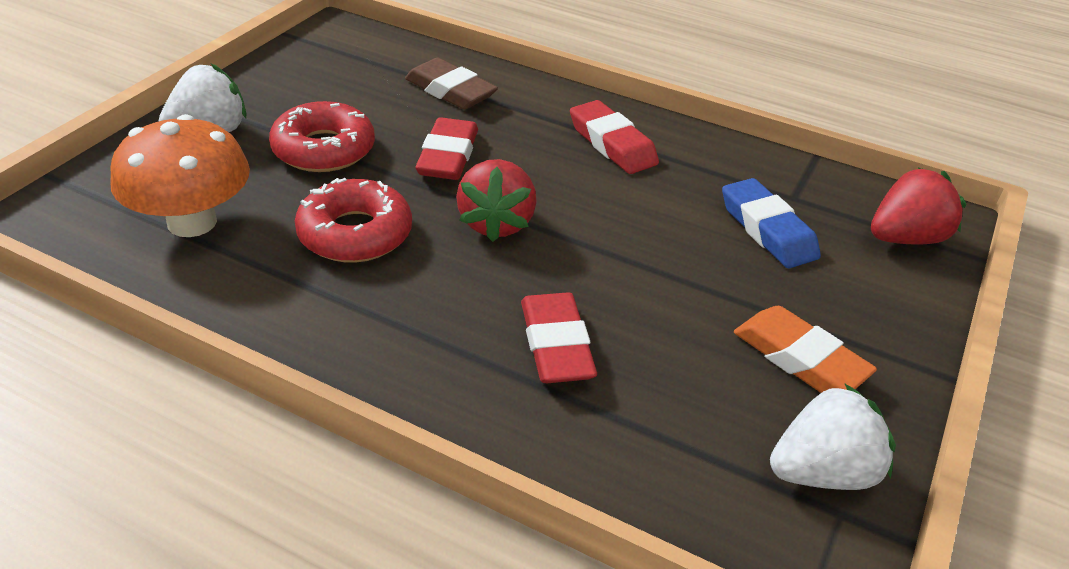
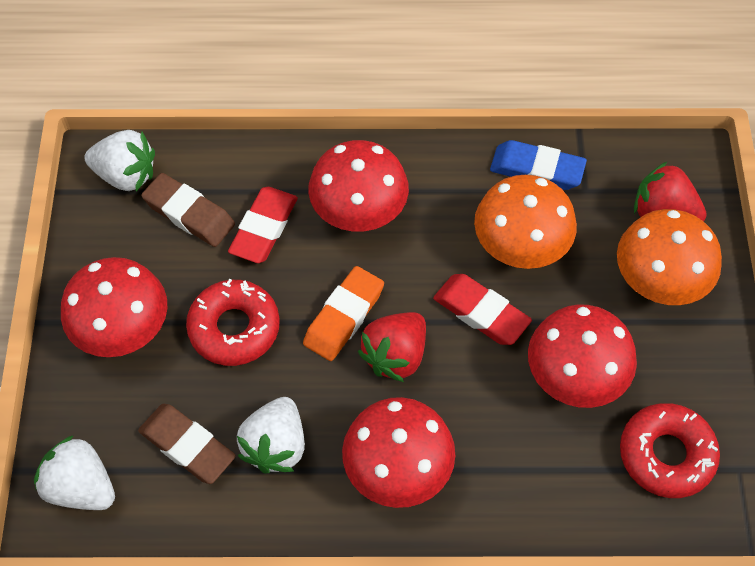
brown eraser: [405,58,498,110] = 1 -> [138,404,236,484] [141,173,235,247] = 2
orange mushroom: [110,114,250,237] = 1 -> [474,175,577,269] [617,209,722,305] = 2
red eraser: [415,117,478,180] [521,292,597,383] [570,100,659,174] = 3 -> [228,187,298,263] [433,274,532,345] = 2
red mushroom: none = 0 -> [61,257,167,357] [308,140,409,232] [342,397,455,508] [528,304,637,408] = 4
white strawberry: [159,63,247,132] [770,383,896,490] = 2 -> [34,435,115,510] [84,130,155,191] [237,397,305,474] = 3

